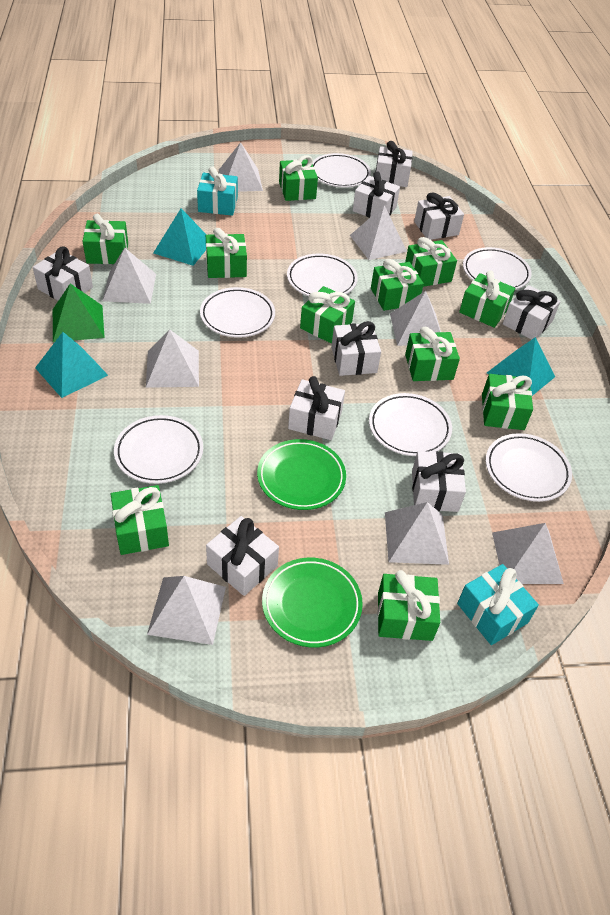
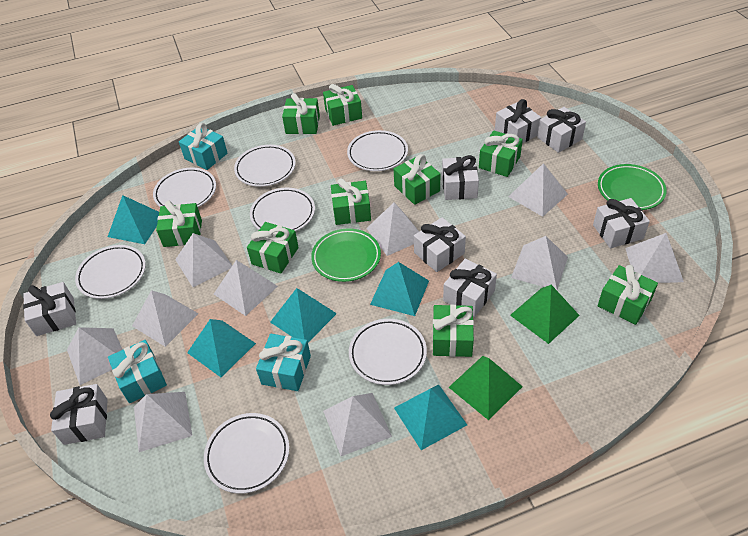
green gift: [82,214,128,264] [111,485,169,555] [206,228,247,278] [279,155,318,201] [300,286,355,343] [371,259,424,311] [378,570,440,641] [405,237,457,287] [405,327,460,381] [459,271,515,328] [482,374,533,430] = 11 -> [156,201,202,247] [247,222,299,274] [282,93,320,134] [323,84,362,126] [331,178,371,225] [394,154,440,205] [433,305,474,357] [479,131,523,177] [598,265,658,325] = 9
green pyramid: [53,283,105,342] = 1 -> [449,356,523,420] [510,285,580,344] = 2
turquoise gift: [197,167,238,216] [457,564,539,645] = 2 -> [108,340,167,403] [179,123,228,170] [256,334,311,391] = 3
turquoise pyramid: [35,332,108,398] [153,208,207,266] [487,337,555,396] = 3 -> [108,195,159,244] [187,319,256,377] [270,288,337,342] [370,262,429,316] [394,385,467,450] = 5
white gift: [33,246,93,301] [206,516,279,596] [288,376,345,440] [331,321,381,376] [353,172,400,218] [376,141,413,187] [412,451,466,512] [414,192,464,240] [503,285,561,340] = 9 -> [23,282,76,336] [50,384,108,445] [414,217,466,272] [442,155,479,200] [443,259,497,317] [495,99,541,143] [537,107,586,153] [593,198,650,248] = 8
white pyramid: [103,248,156,304] [146,329,199,388] [147,576,226,645] [219,142,263,192] [350,205,407,260] [385,502,449,565] [390,291,441,346] [492,523,564,584] = 8 -> [67,327,123,385] [132,290,198,347] [134,392,192,452] [175,233,232,287] [214,260,278,316] [323,393,392,456] [366,203,419,256] [508,163,568,217] [511,236,568,290] [625,233,684,283] = 10

